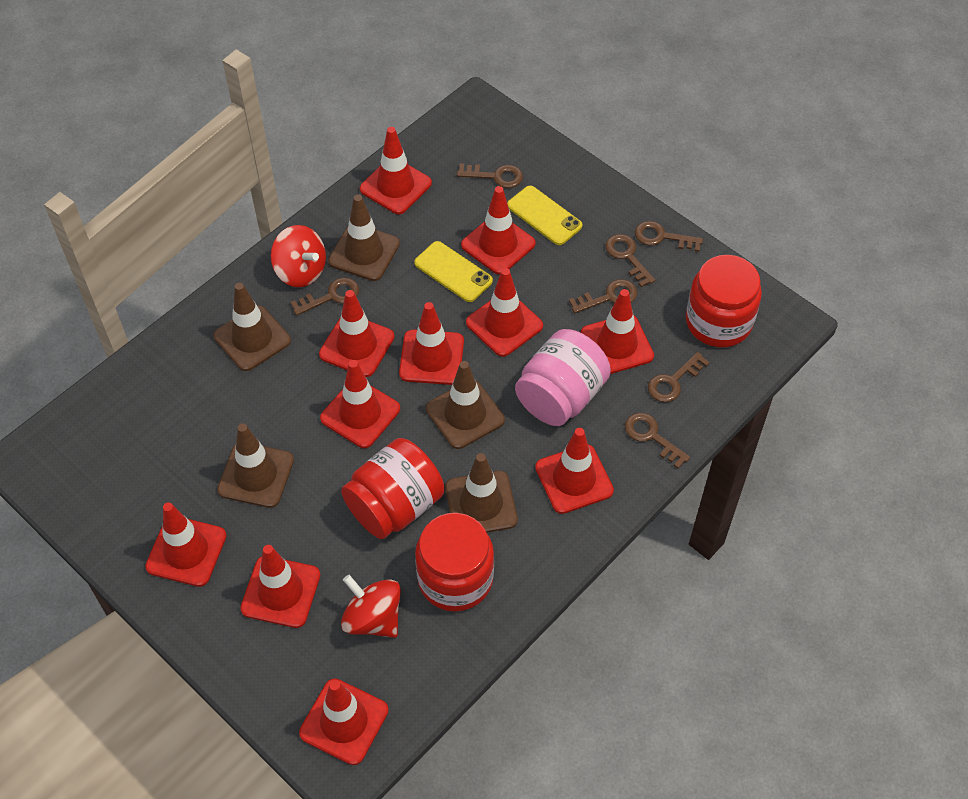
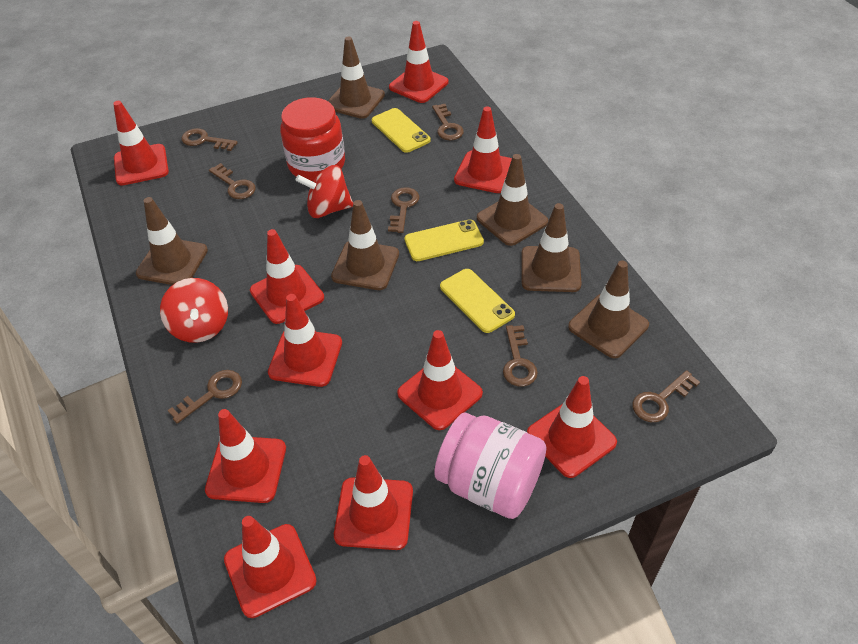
brown traffic cone: [214,283,291,371] [217,423,294,508] [328,194,400,281] [426,361,505,449] [445,453,518,533] = 5 -> [136,197,208,285] [328,36,385,119] [331,200,399,290] [477,154,548,246] [521,203,582,292] [568,261,649,358] = 6
red jar: [341,438,444,539] [415,513,494,612] [686,255,762,347] = 3 -> [280,97,345,181] = 1
red traffic cone: [145,502,227,587] [240,545,320,628] [299,678,389,765] [319,290,394,377] [320,360,400,448] [360,127,432,214] [399,302,464,385] [461,186,536,275] [466,268,543,357] [535,428,614,514] [581,289,654,374] = 11 -> [113,101,169,186] [205,409,286,503] [224,516,317,618] [250,229,324,324] [268,294,342,387] [334,455,413,550] [389,21,449,103] [397,330,483,430] [454,106,512,193] [527,376,617,478] = 10
yellow phone: [414,241,493,302] [507,186,582,245] = 2 -> [372,108,430,153] [404,219,484,261] [440,269,515,333] = 3

